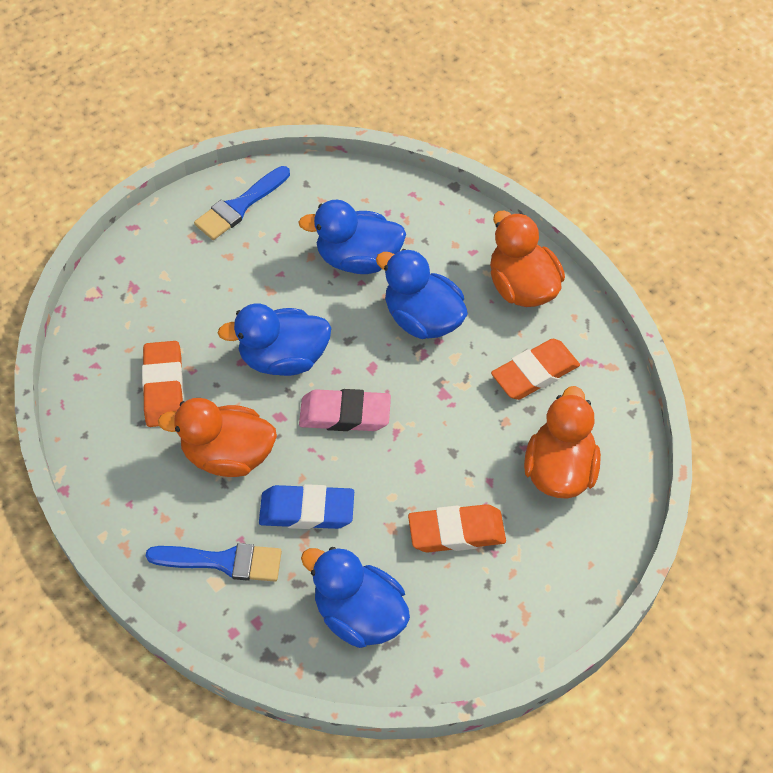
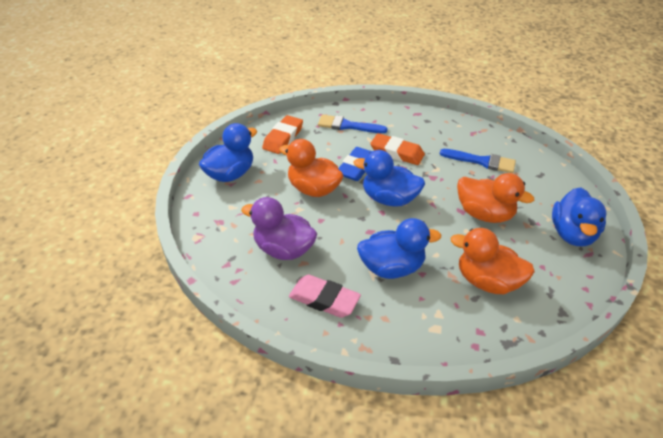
orange eraser: [142,341,184,427] [408,504,506,552] [491,339,580,400] = 3 -> [262,115,303,154] [370,133,425,165] = 2
purple duck: none = 0 -> [241,197,317,260] = 1

